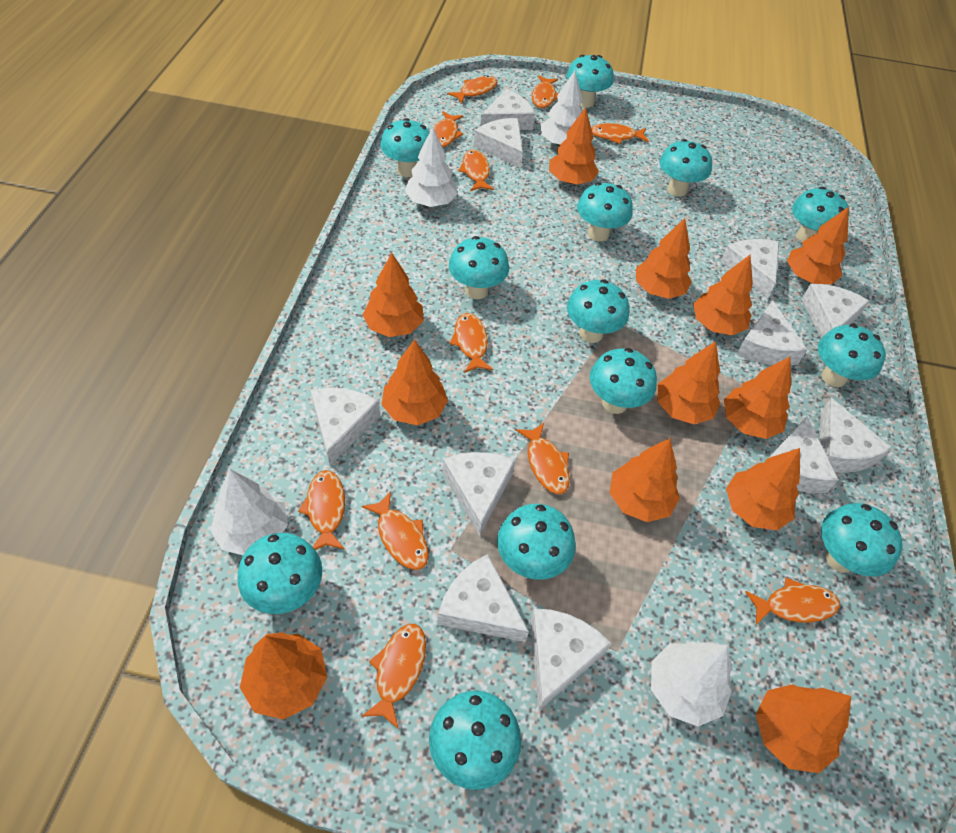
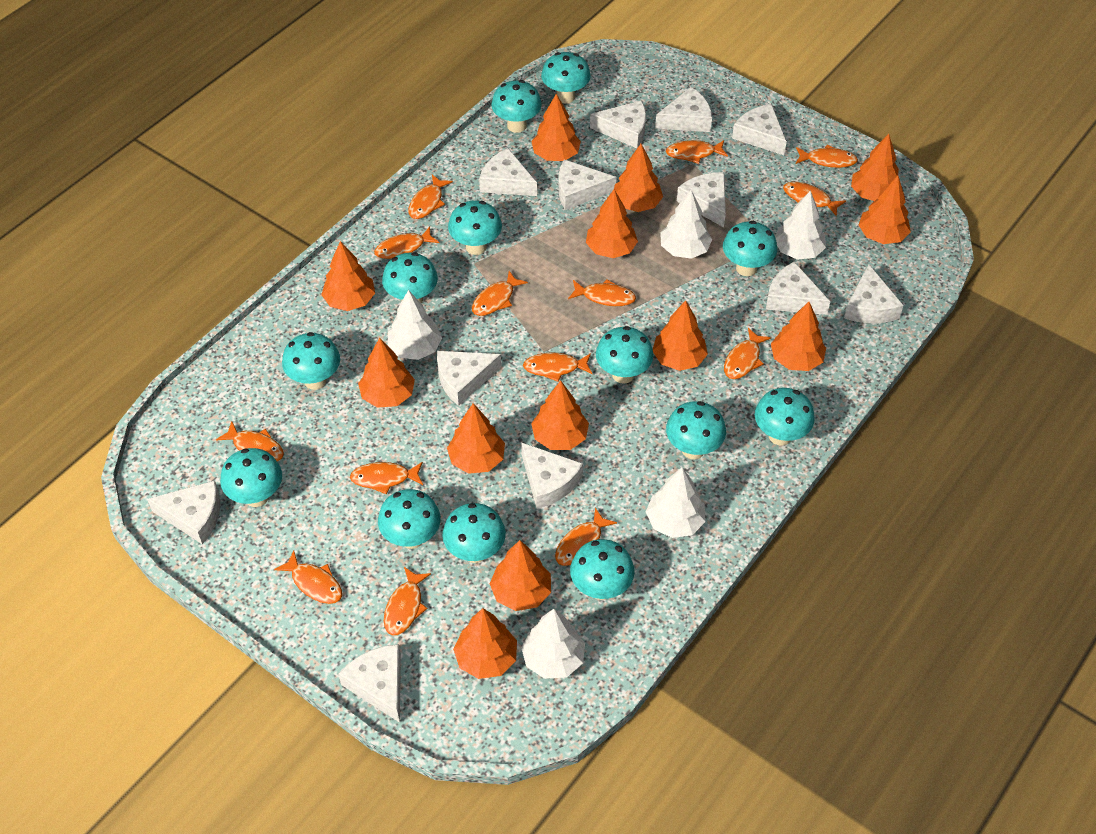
orange fish: [298,470,345,550] [361,491,429,570] [361,624,426,729] [434,111,464,148] [447,76,497,104] [449,313,493,373] [458,149,494,191] [516,423,570,494] [531,75,558,108] [591,123,649,144] [745,578,840,625] = 11 -> [216,421,284,461] [274,551,342,604] [350,462,423,494] [374,226,439,259] [384,567,431,635] [408,175,453,219] [472,271,528,316] [523,352,592,382] [555,508,617,566] [568,279,636,306] [666,140,728,164] [724,328,771,379] [783,182,846,216] [796,145,858,168] = 14
orange tree: [240,632,327,720] [362,253,424,337] [381,339,448,425] [549,107,599,185] [610,438,680,522] [636,218,692,299] [657,341,720,424] [693,255,753,335] [724,357,791,439] [726,448,800,530] [756,684,851,773] [787,207,849,284] = 12 -> [321,241,375,311] [358,338,415,408] [447,403,505,474] [453,608,517,679] [490,540,551,611] [531,94,581,161] [531,380,589,450] [586,189,638,258] [614,144,663,212] [653,300,708,371] [771,302,826,371] [851,134,899,201] [859,176,911,244] = 13
white cheese: [311,388,380,466] [438,554,529,642] [442,452,516,537] [474,118,523,168] [480,89,535,130] [530,608,611,711] [721,239,779,298] [737,301,808,365] [769,416,839,493] [802,284,870,338] [820,398,892,473] = 11 -> [147,481,220,544] [338,644,401,723] [437,351,501,406] [479,148,537,196] [521,442,583,509] [559,160,616,210] [590,101,646,148] [655,87,712,132] [677,172,726,227] [732,104,787,155] [766,262,830,315] [844,264,904,323] = 12
white tree: [210,469,288,555] [405,127,458,207] [541,71,583,146] [651,641,732,727] = 4 -> [387,290,442,360] [521,609,585,679] [646,467,706,538] [660,190,712,259] [775,191,826,260] = 5

